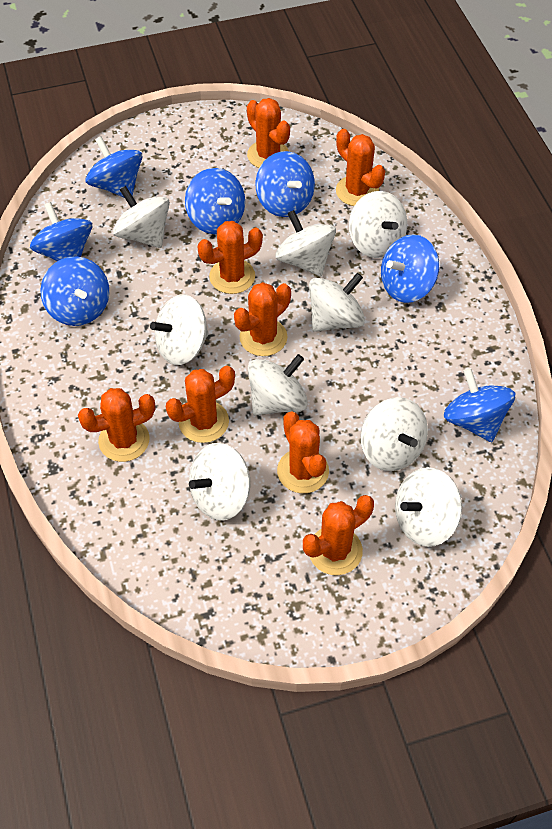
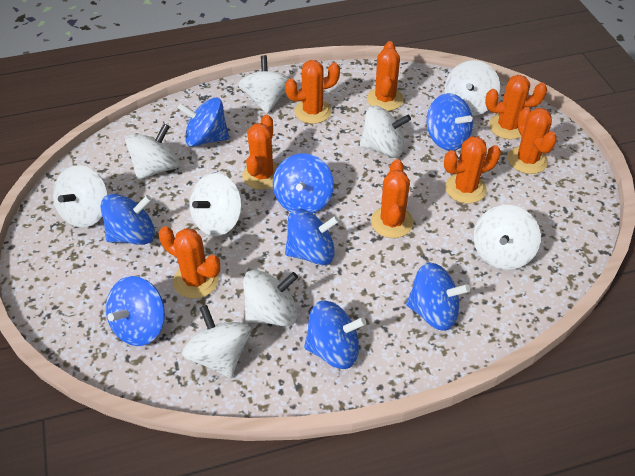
blue spinning top: [30,202,92,261] [40,257,109,326] [86,136,142,197] [185,168,245,234] [255,151,315,217] [381,234,439,303] [443,368,515,442] = 7 -> [100,194,155,245] [106,276,165,346] [178,97,229,147] [273,153,334,213] [285,209,339,265] [304,301,366,369] [406,262,470,331] [427,93,473,151] = 8

